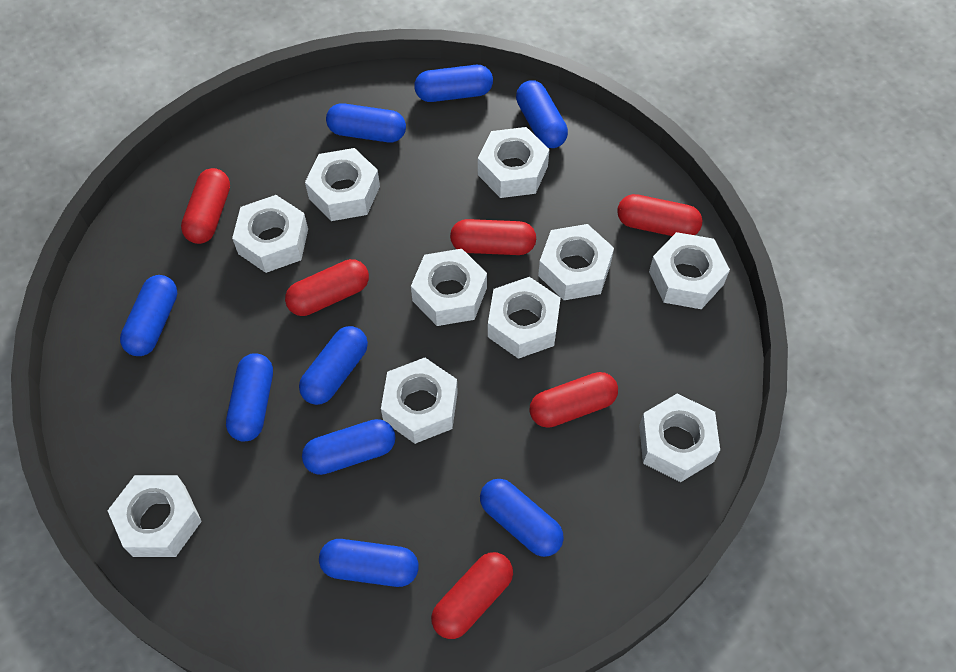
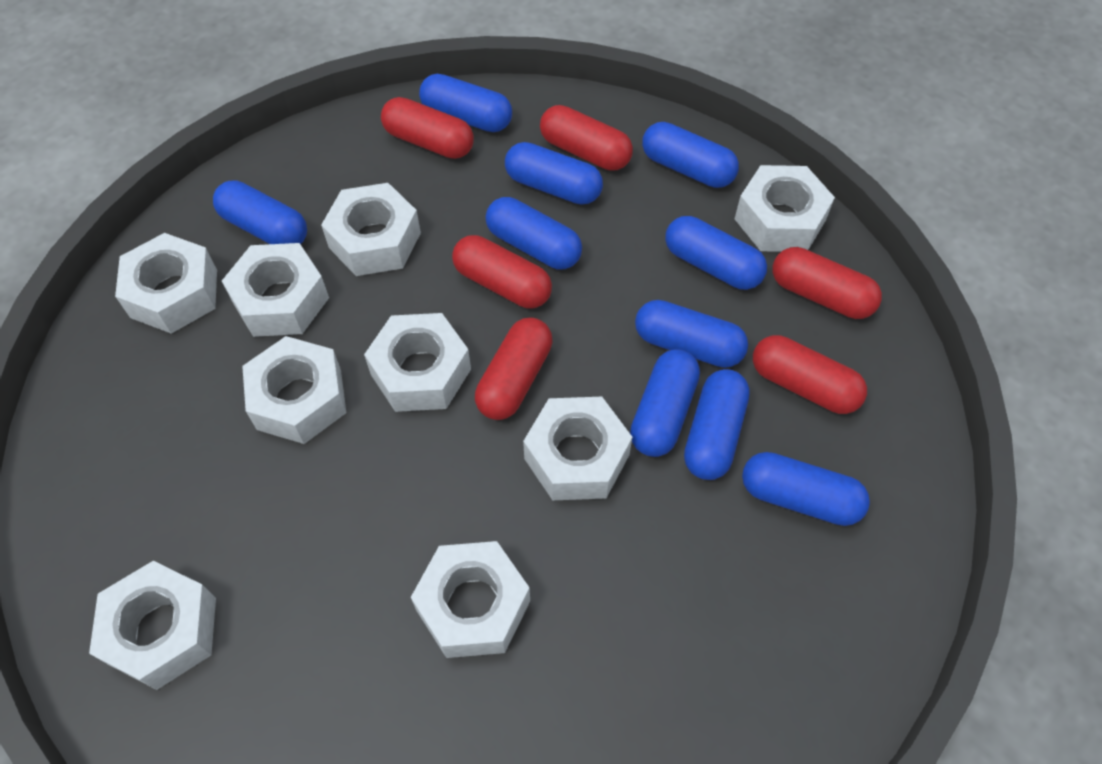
blue capsule: [120,275,177,356] [226,353,273,442] [299,326,368,405] [302,419,396,475] [319,539,419,587] [326,103,406,142] [414,65,493,102] [480,479,564,557] [516,80,568,148] = 9 -> [213,181,307,244] [419,74,512,132] [485,197,582,269] [505,142,603,205] [630,349,700,457] [635,300,748,368] [642,122,739,188] [665,216,767,290] [684,369,750,480] [742,452,870,526] = 10
white nut: [107,475,202,557] [232,195,308,273] [305,148,380,221] [381,358,458,444] [411,249,487,326] [478,127,550,198] [488,277,561,359] [538,224,614,300] [639,394,720,482] [649,232,730,309] = 10 -> [89,561,216,690] [115,233,217,334] [222,243,329,337] [242,336,346,444] [321,183,421,276] [364,313,471,412] [411,541,530,658] [523,397,632,500] [735,165,835,252] = 9

